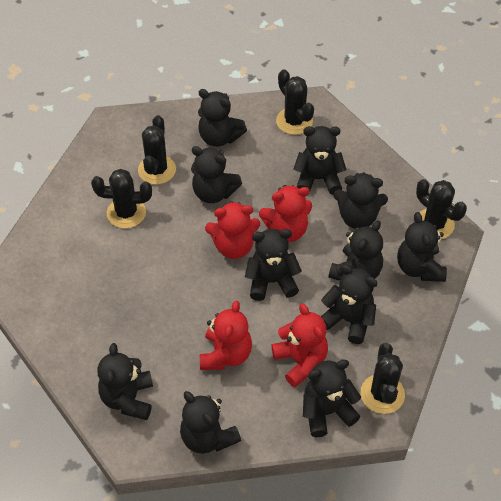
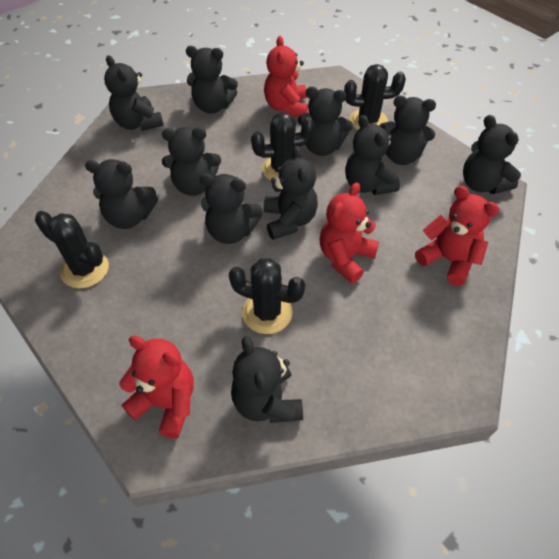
black cactus: [91,169,152,228] [138,115,176,185] [276,69,314,135] [360,343,405,414] [416,179,467,239] = 5 -> [35,211,109,288] [229,258,305,334] [251,112,315,181] [344,64,406,130] = 4

